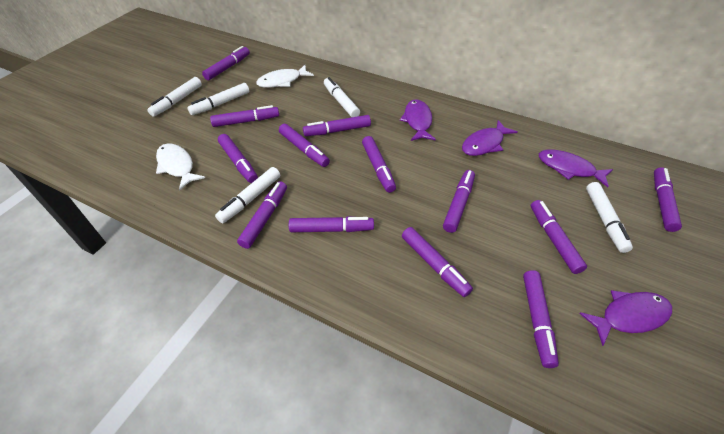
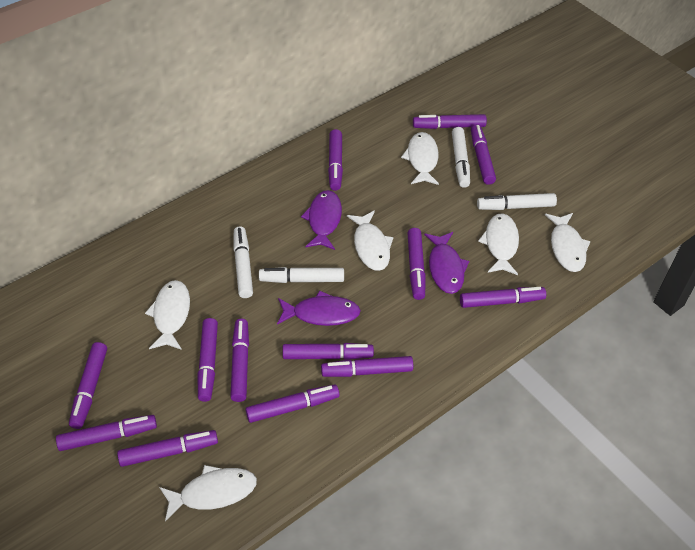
purple fish: [400,99,436,141] [462,120,517,156] [539,149,613,187] [579,290,672,346] = 4 -> [277,290,361,326] [301,190,342,250] [424,232,469,294] = 3
white fish: [156,143,205,191] [256,65,314,88] = 2 -> [145,280,190,350] [159,465,257,521] [347,211,393,271] [401,132,439,185] [478,213,519,275] [545,213,591,272] = 6
white marker: [147,77,202,117] [187,83,249,115] [215,167,280,223] [324,77,360,117] [586,182,633,253] = 5 -> [233,226,253,298] [259,267,344,283] [452,127,470,188] [477,193,557,210] = 4

